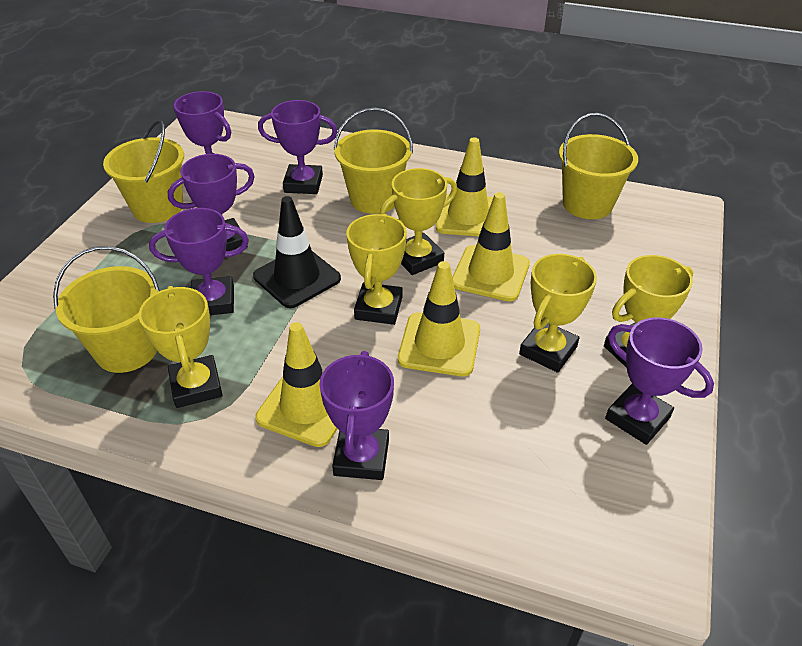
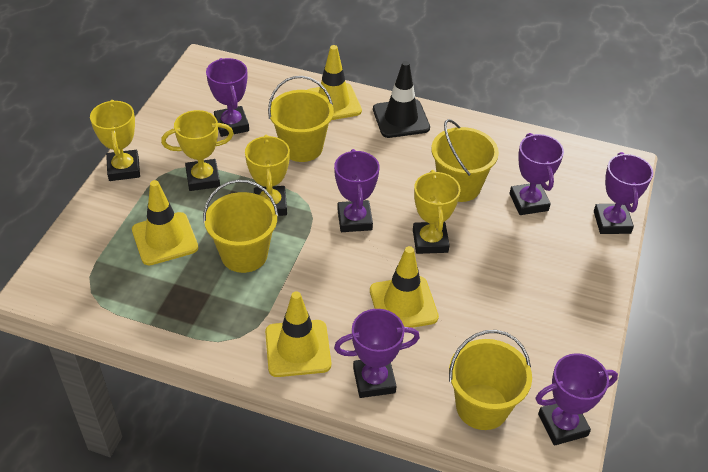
yellow trophy: [139,286,222,408] [346,214,407,325] [380,168,457,275] [519,254,597,373] [604,255,693,368] = 5 -> [90,100,140,181] [161,110,234,191] [245,135,290,216] [413,170,460,254] = 4

